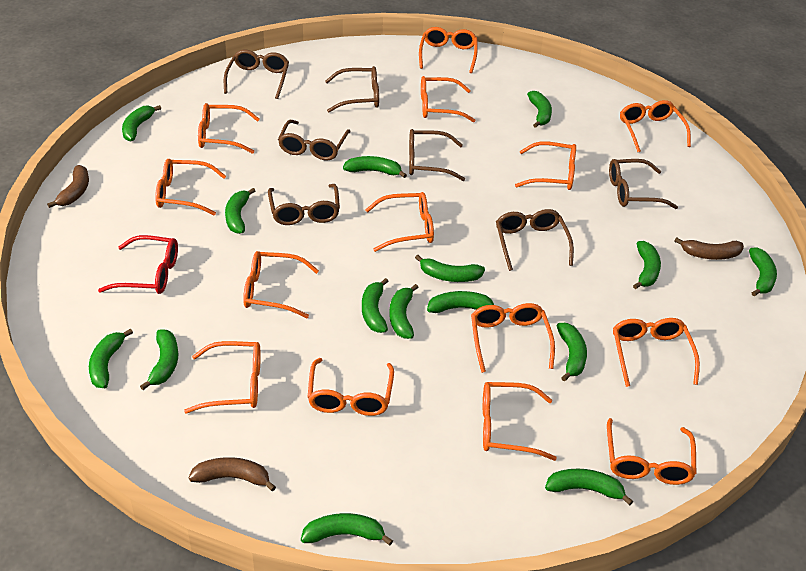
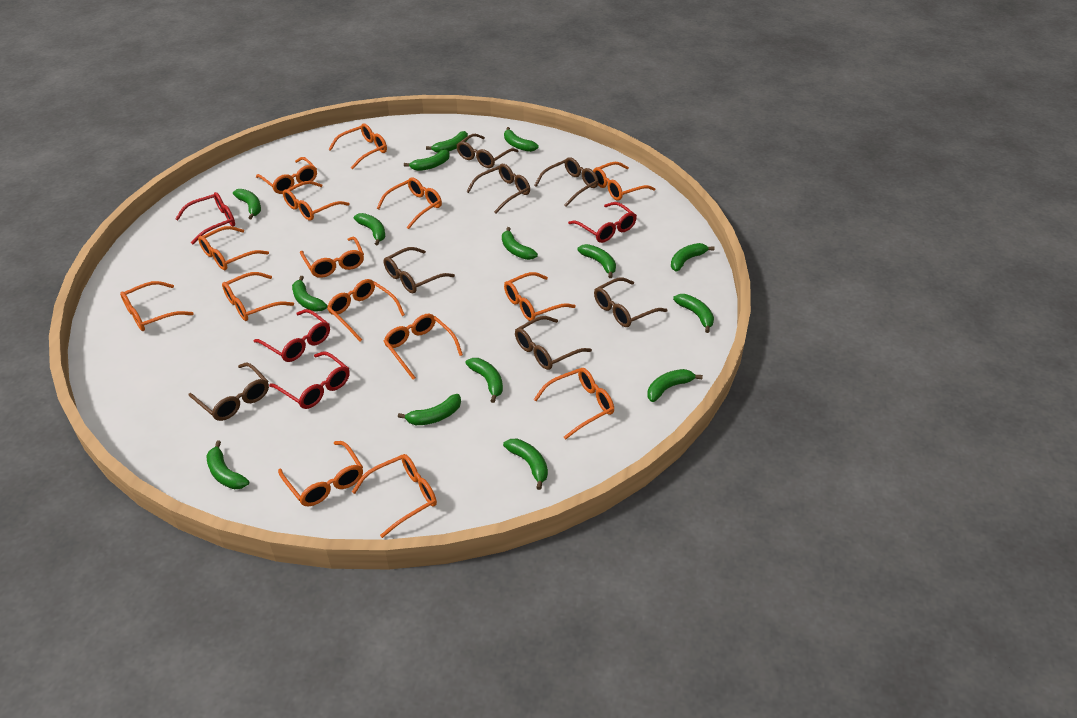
brown banana: [47,165,89,208] [189,457,276,492] [674,237,744,260] = 3 -> none = 0
orange glasses: [155,159,226,215] [184,341,261,413] [198,103,259,154] [243,251,319,318] [308,358,394,416] [365,192,434,252] [419,27,478,73] [421,76,475,122] [471,303,555,373] [483,382,557,461] [515,141,576,190] [607,418,697,485] [613,318,700,387] [620,100,691,152] = 14 -> [120,281,194,331] [198,226,269,270] [222,272,294,321] [256,157,317,194] [278,441,363,506] [283,181,350,221] [300,237,364,278] [327,279,405,341] [329,124,387,169] [352,454,437,538] [377,178,442,229] [384,314,463,380] [504,272,576,321] [533,368,614,440] [593,162,655,201] = 15
red glasses: [98,235,178,294] = 1 -> [175,192,235,244] [254,309,330,362] [269,351,350,409] [568,202,637,243] = 4

